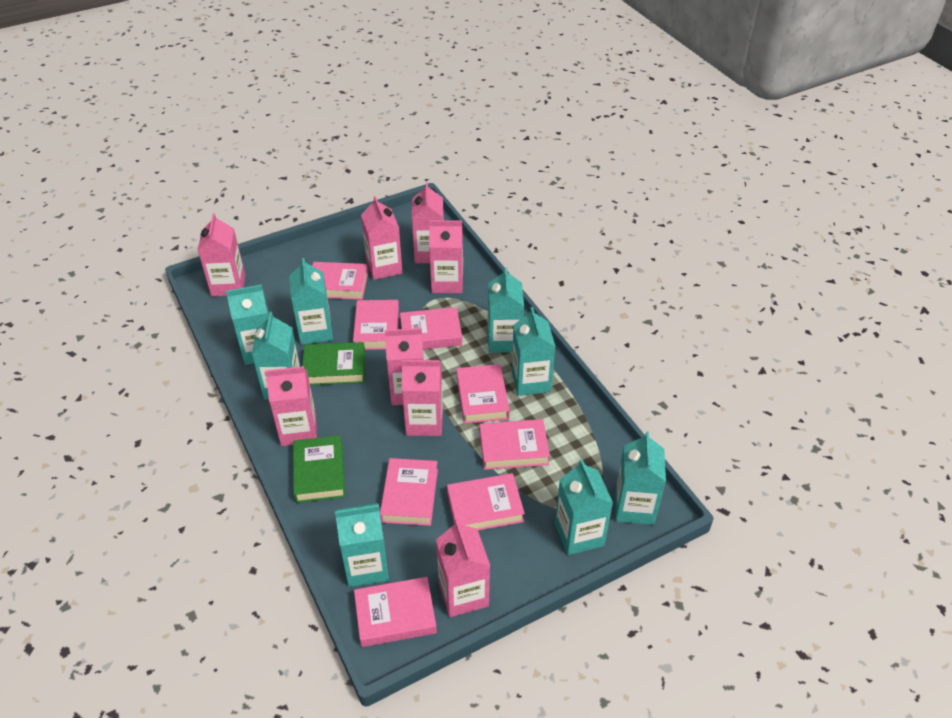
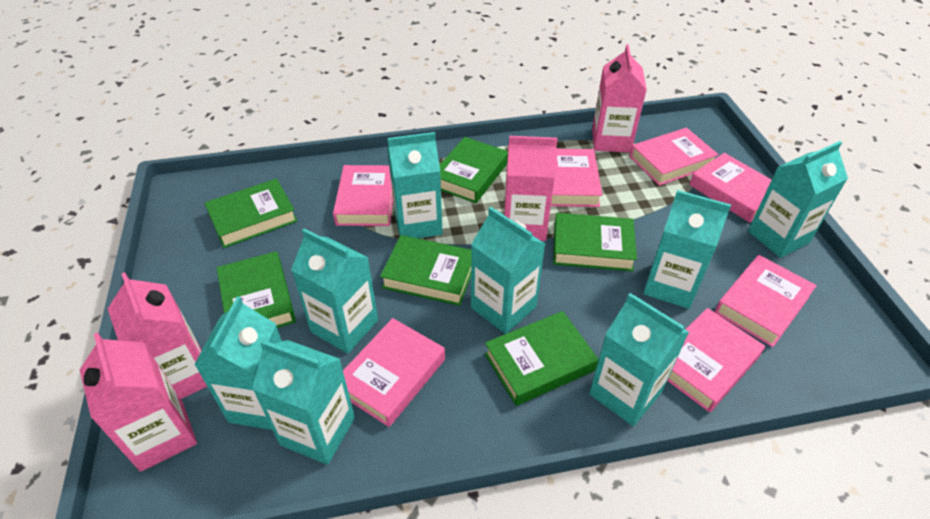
green book: [293,435,345,503] [302,342,365,385] = 2 -> [205,179,297,248] [217,252,296,328] [380,235,472,306] [440,137,508,203] [485,311,599,406] [553,213,637,271] = 6
pink book: [312,262,368,300] [353,300,399,350] [354,577,437,647] [380,458,438,526] [400,307,462,350] [447,473,525,530] [457,364,510,424] [479,419,550,470] = 8 -> [333,165,393,226] [343,318,445,427] [551,149,602,207] [629,128,719,186] [667,308,765,412] [689,153,771,223] [715,255,817,347] = 7
pink carton: [198,213,245,297] [265,366,317,446] [361,196,403,280] [385,328,424,405] [402,360,443,436] [412,182,444,263] [429,220,463,293] [436,519,490,617] = 8 -> [80,332,197,472] [108,272,207,399] [504,136,558,241] [592,45,647,153] = 4

